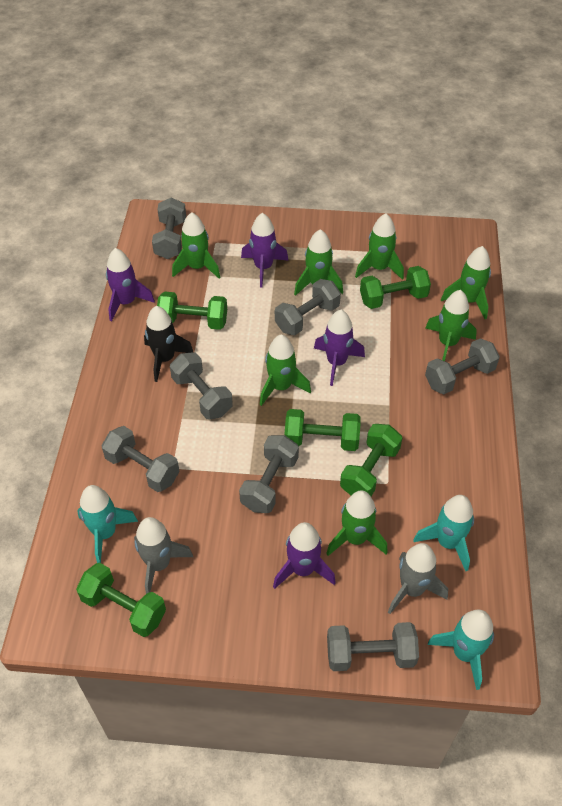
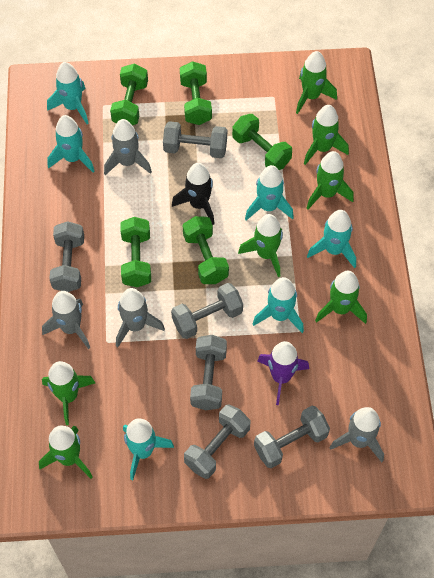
grey dumbbell: [101,426,180,492] [152,198,186,259] [170,352,233,419] [239,435,299,513] [275,279,341,335] [327,622,419,671] [425,338,500,394] = 7 -> [49,221,84,292] [163,121,227,158] [171,283,243,339] [184,404,250,479] [190,335,227,410] [254,406,330,468] = 6
grey rocket: [134,517,193,594] [388,543,448,614] = 2 -> [42,291,90,349] [104,119,152,175] [116,288,165,347] [329,407,384,462] = 4
purple rocket: [106,248,155,322] [241,213,289,288] [273,522,336,589] [314,310,365,386] = 4 -> [257,341,309,405] = 1
turquoise rocket: [77,485,138,563] [413,495,474,571] [428,610,494,690] = 3 -> [47,62,89,124] [47,115,94,172] [123,418,174,480] [245,165,294,220] [253,277,304,333] [307,210,356,268] = 6

